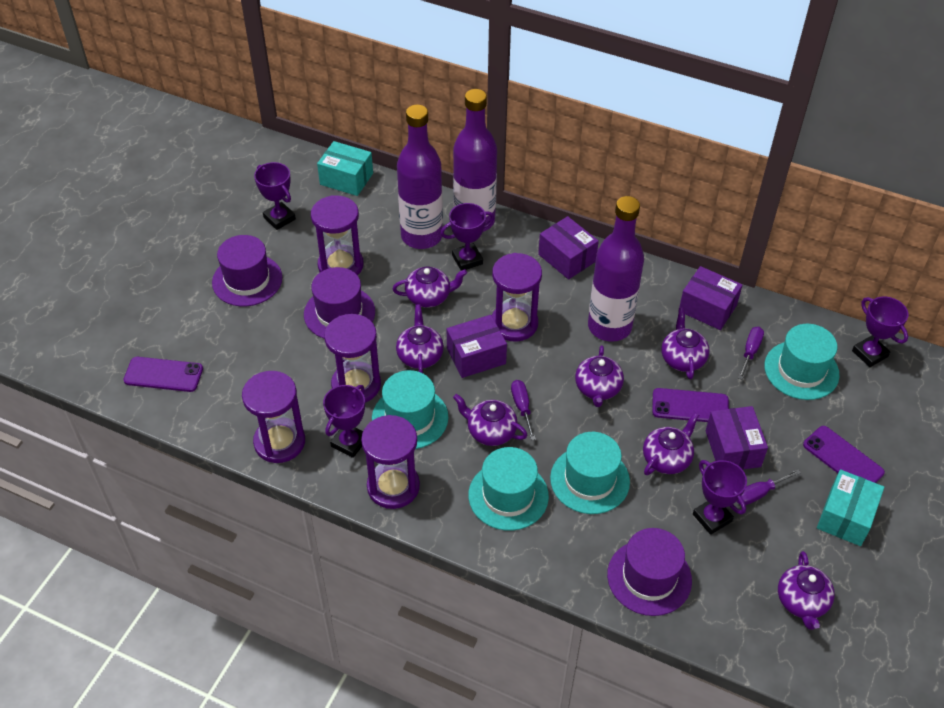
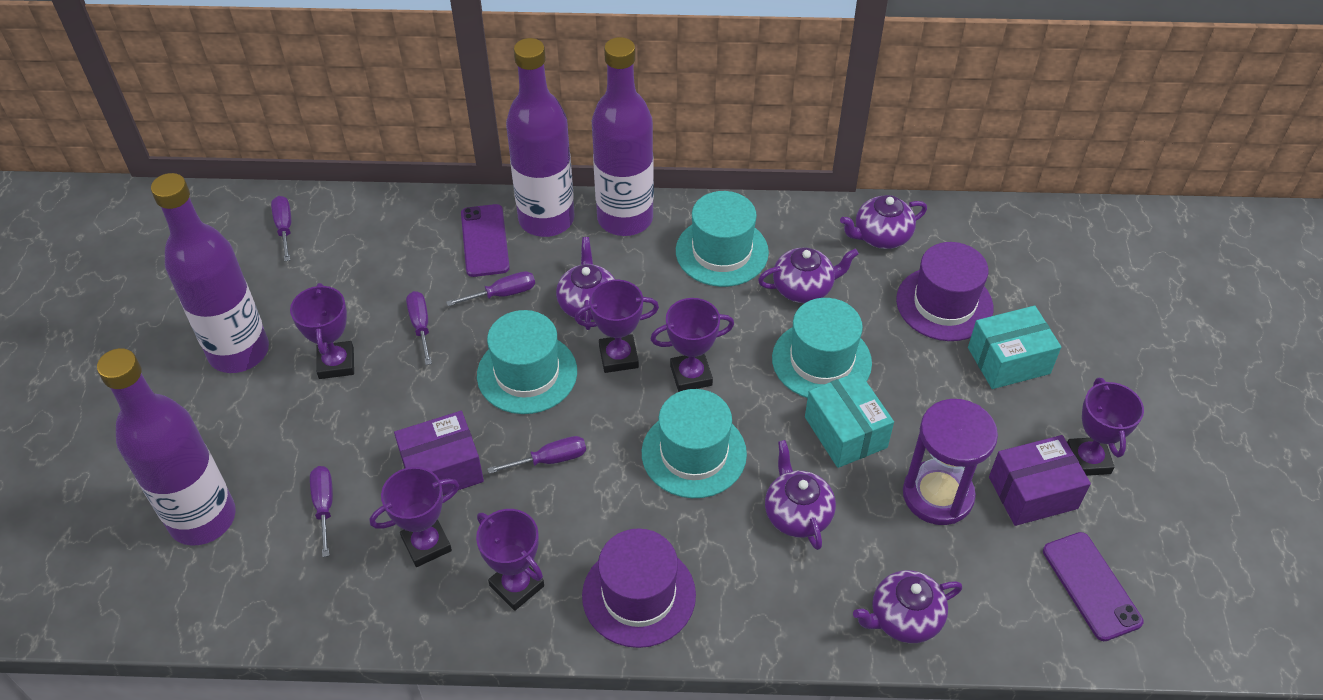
purple bottle: [397,105,443,249] [453,89,497,232] [588,196,644,342] = 3 -> [97,348,236,545] [151,173,269,373] [506,38,574,237] [592,37,654,236] = 4
purple box: [447,315,507,378] [538,216,599,279] [679,266,743,330] [706,406,768,470] = 4 -> [394,411,484,495] [989,435,1091,526] = 2
purple hat: [212,235,282,306] [304,267,375,339] [607,528,692,616] = 3 -> [582,528,696,648] [896,242,993,341] = 2
purple hourglass: [242,371,305,463] [311,195,363,276] [324,314,381,403] [361,415,420,509] [492,253,542,341] = 5 -> [903,399,998,525] = 1
purple phone: [124,357,203,392] [652,388,729,422] [803,426,885,483] = 3 -> [461,204,510,277] [1043,532,1144,641] = 2
purple screwdriver: [511,380,536,440] [737,469,801,505] [738,327,764,380] = 3 -> [271,196,291,261] [310,466,333,557] [406,291,432,365] [446,271,535,306] [487,436,586,474] = 5
purple teapot: [393,267,467,308] [396,305,444,373] [453,394,527,446] [575,345,624,407] [643,412,699,475] [661,308,710,379] [778,551,835,630] = 7 -> [556,237,615,330] [758,248,859,303] [765,440,836,550] [840,195,927,249] [853,570,962,643] = 5
purple trophy: [254,162,296,230] [323,385,365,458] [440,203,494,270] [693,460,747,535] [852,297,908,367] = 5 -> [290,283,354,379] [370,467,459,567] [476,509,544,611] [575,279,659,373] [651,298,734,392] [1067,378,1144,476] = 6

